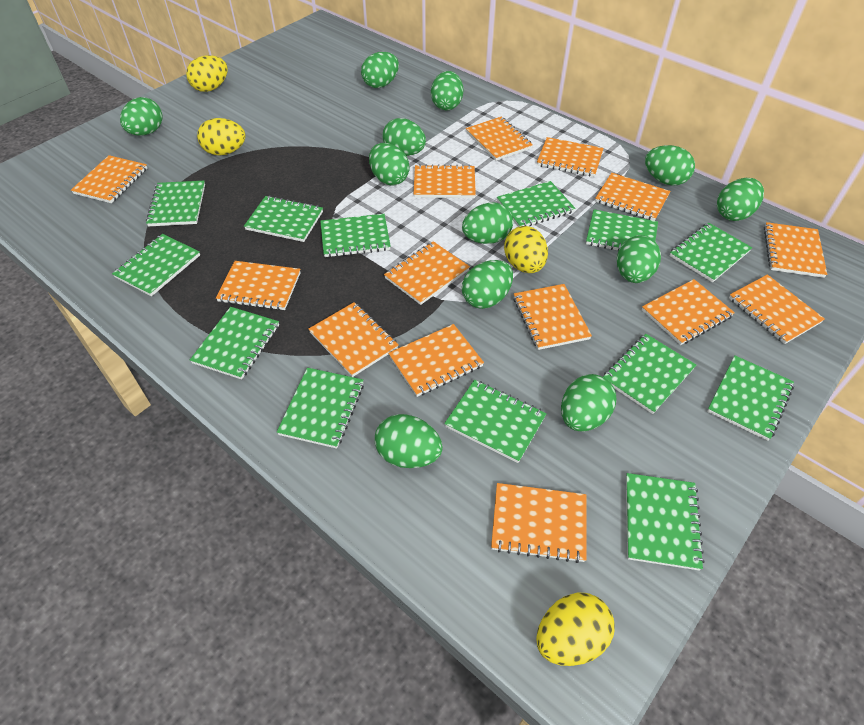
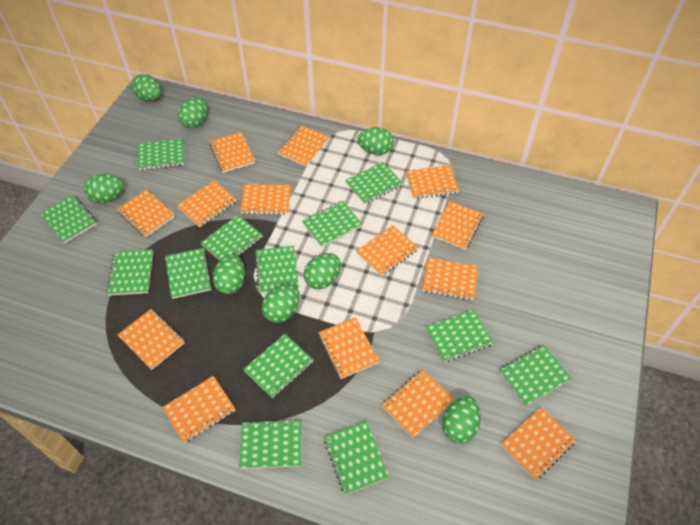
green egg: [120,97,162,136] [361,52,399,88] [369,143,409,185] [375,414,443,468] [382,118,426,156] [431,71,463,110] [462,202,513,244] [462,260,513,309] [561,374,616,431] [617,235,661,283] [645,145,695,186] [717,178,764,221] = 12 -> [84,174,124,203] [131,74,162,101] [178,97,208,128] [213,254,245,294] [262,285,300,323] [304,253,341,289] [358,127,394,155] [442,396,481,443] = 8
yellow egg: [186,55,228,92] [197,118,246,156] [504,226,548,273] [536,593,614,666] = 4 -> none = 0

